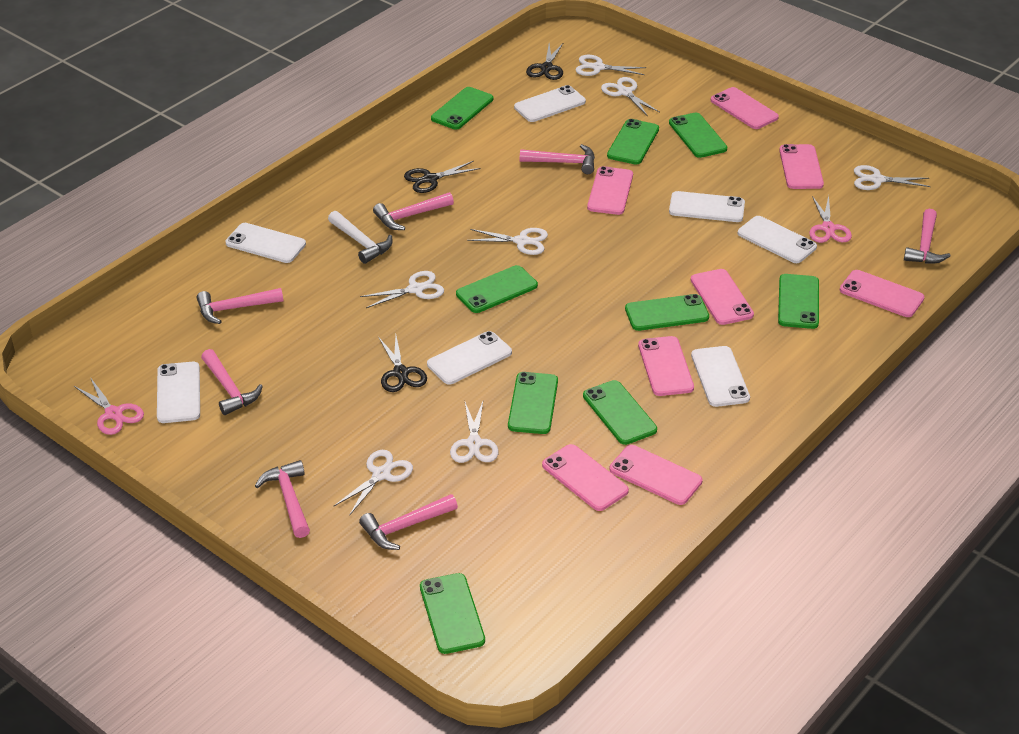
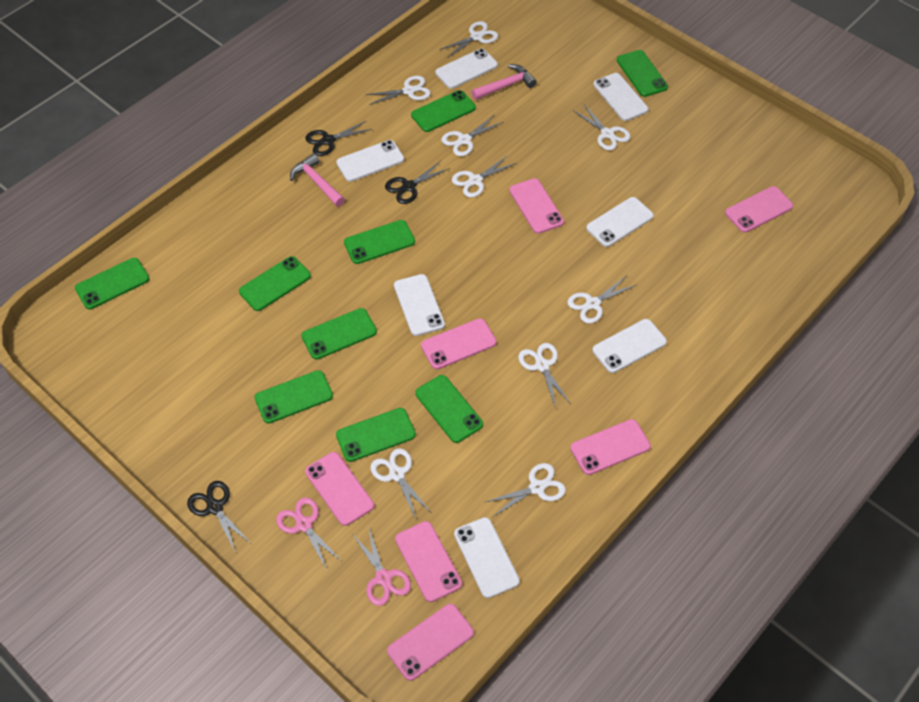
pink hammer: [196,288,283,324] [201,349,263,415] [255,460,310,538] [359,494,458,550] [373,192,454,230] [520,144,595,174] [904,209,950,264] = 7 -> [290,153,345,207] [471,64,537,100] = 2
pink phone: [542,444,629,511] [587,166,633,215] [609,445,702,505] [638,336,694,396] [691,269,754,325] [711,87,779,129] [779,144,824,189] [840,270,924,317] = 8 -> [305,452,374,526] [387,604,474,681] [395,521,462,602] [421,318,497,369] [509,178,564,234] [570,419,651,475] [725,186,794,233] = 7
white hammer: [328,211,393,264] = 1 -> none = 0
white scissors: [333,450,413,516] [360,271,444,308] [450,401,499,463] [467,228,548,255] [576,55,646,76] [601,77,659,115] [854,165,931,190] = 7 -> [365,76,431,105] [370,448,431,519] [439,21,498,58] [441,115,503,156] [452,155,516,198] [486,463,566,516] [518,343,571,408] [567,275,636,324] [574,105,631,151] = 9

